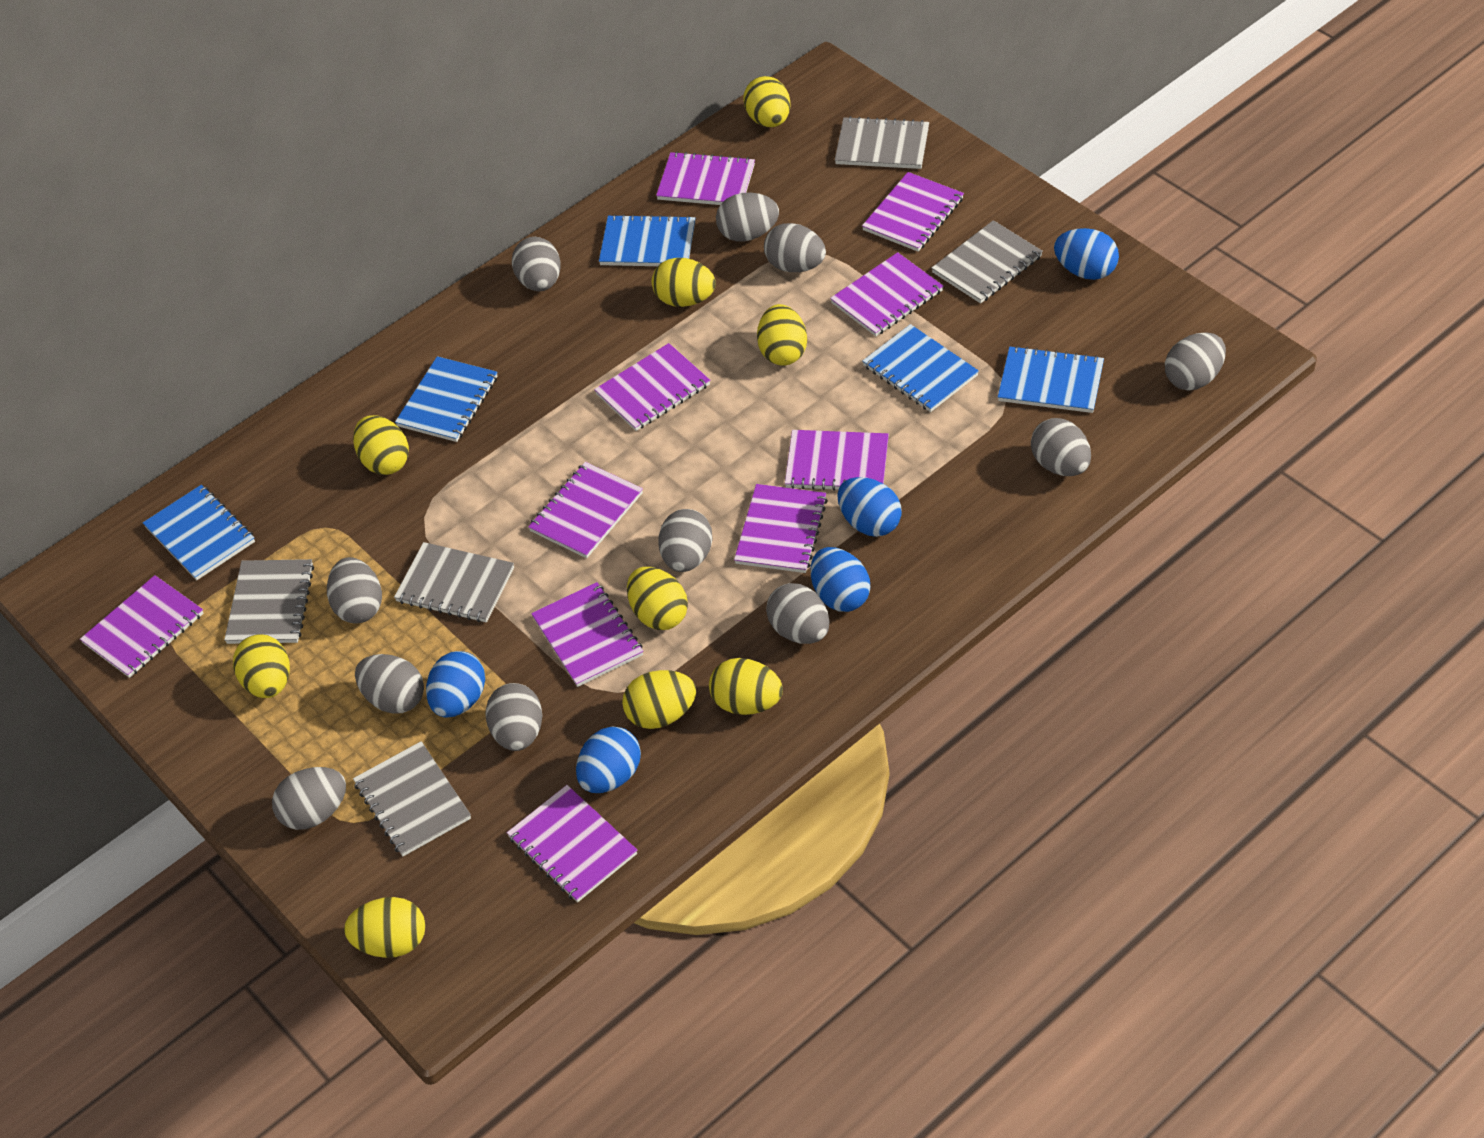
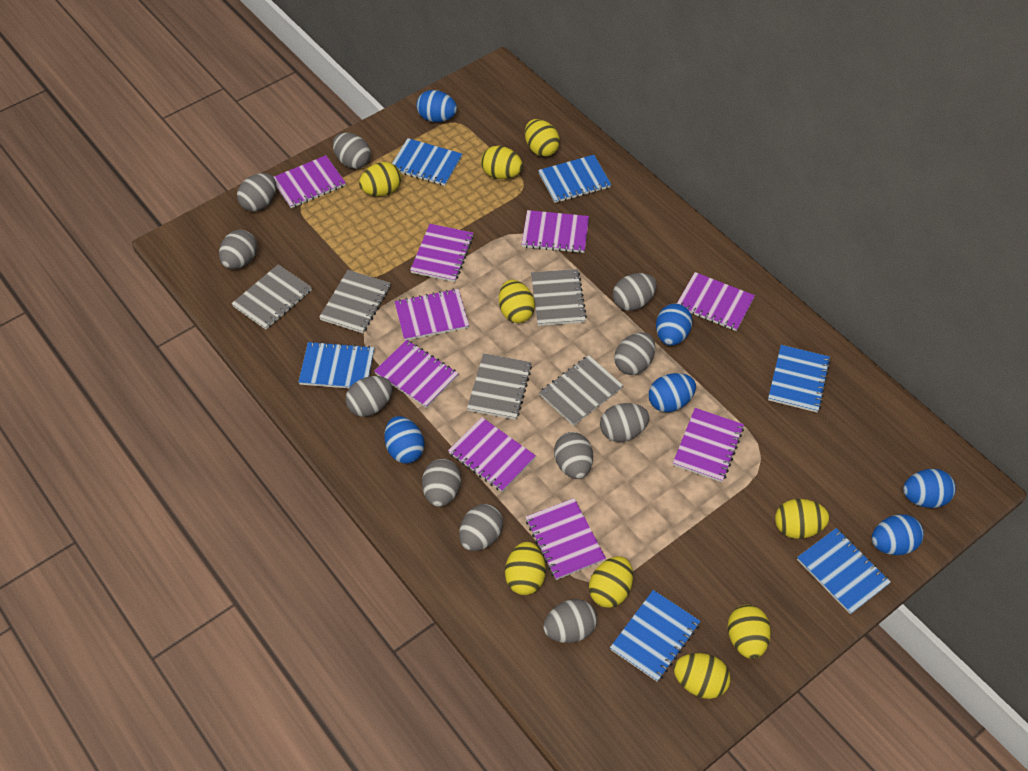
blue egg: [426,651,485,718] [576,726,641,793] [811,547,870,612] [837,477,902,537] [1054,228,1119,280] = 5 -> [385,416,424,464] [416,90,457,122] [649,373,696,412] [656,304,692,346] [872,514,924,555] [903,469,956,508] = 6
blue notebook: [143,485,255,580] [395,356,497,442] [599,214,695,266] [863,324,979,412] [998,346,1104,413] = 5 -> [298,341,374,388] [392,138,462,186] [538,155,611,203] [610,590,701,682] [768,345,831,412] [797,528,891,614] = 6
purple notebook: [80,575,204,678] [507,785,637,902] [528,462,643,558] [531,582,643,687] [594,343,710,431] [656,151,755,205] [734,484,828,573] [785,430,889,491] [830,252,943,336] [862,172,964,252] = 10 -> [274,155,346,208] [374,340,458,408] [394,289,469,341] [410,224,474,282] [448,417,536,492] [522,210,589,253] [526,498,606,580] [673,408,744,482] [677,272,755,331] = 9

